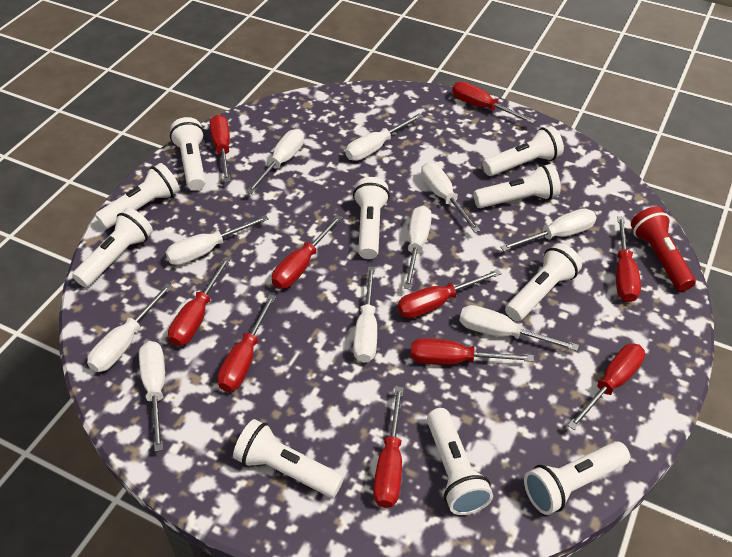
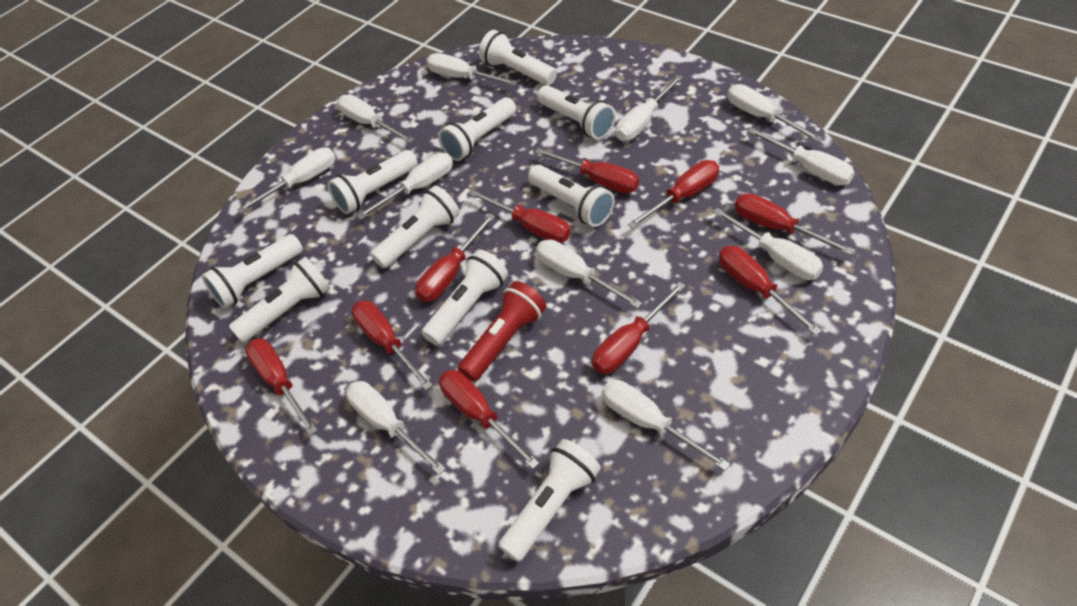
white screwdriver: [87,284,173,372] [139,341,165,452] [166,215,269,265] [246,129,304,194] [346,113,423,161] [353,267,377,363] [404,206,432,290] [421,162,480,233] [459,305,579,351] [500,208,597,251] = 10 -> [237,147,335,214] [337,95,414,143] [346,381,446,475] [357,153,453,220] [427,53,518,86] [536,239,642,309] [602,380,730,471] [616,75,683,141] [713,208,823,280] [728,84,823,142] [747,127,855,185] = 11

